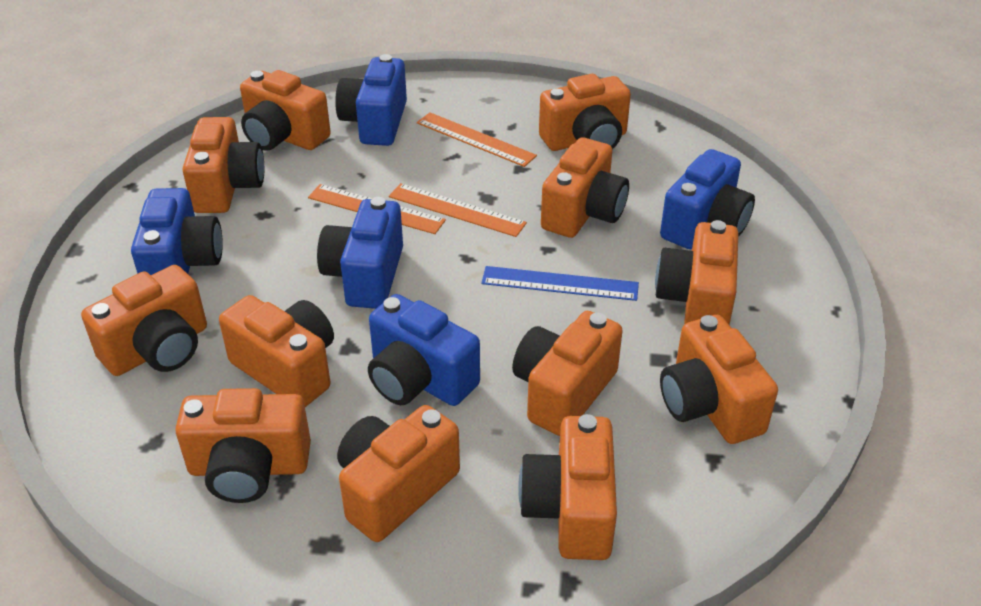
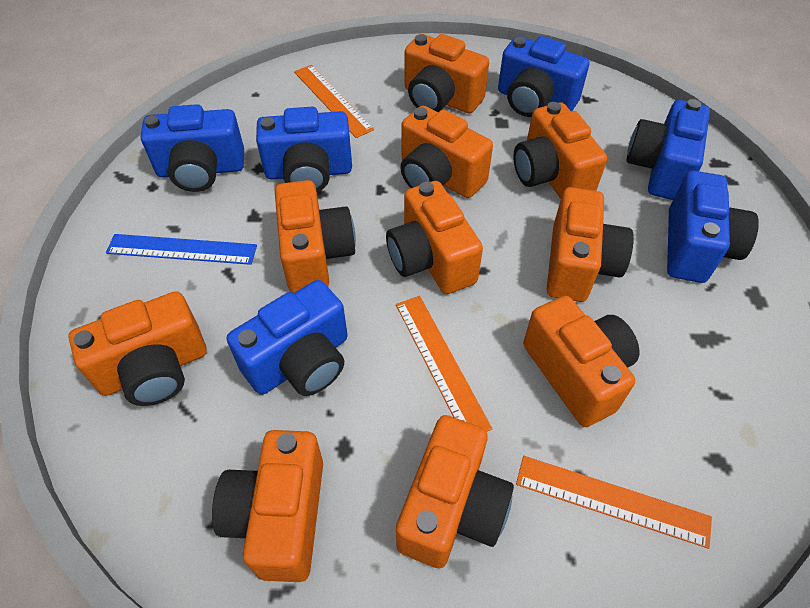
blue camera: [131,188,223,275] [317,197,403,309] [335,54,407,146] [368,294,480,406] [660,149,755,249] = 5 -> [141,104,244,192] [227,280,348,396] [256,107,352,192] [498,36,589,117] [626,99,710,200] [667,171,759,283] = 6
orange camera: [81,265,207,376] [175,388,311,503] [183,117,264,213] [219,295,334,407] [240,70,331,151] [337,405,460,542] [512,311,623,436] [518,414,617,560] [539,74,631,151] [541,137,629,238] [655,220,738,325] [660,315,778,444] = 12 -> [68,291,207,406] [212,430,323,582] [275,180,356,293] [386,181,483,294] [396,415,514,568] [400,106,493,198] [404,34,489,114] [513,102,607,199] [523,296,640,427] [547,187,634,302] = 10

